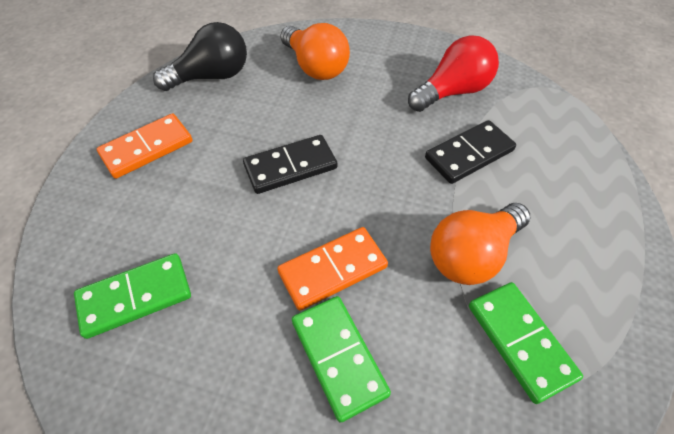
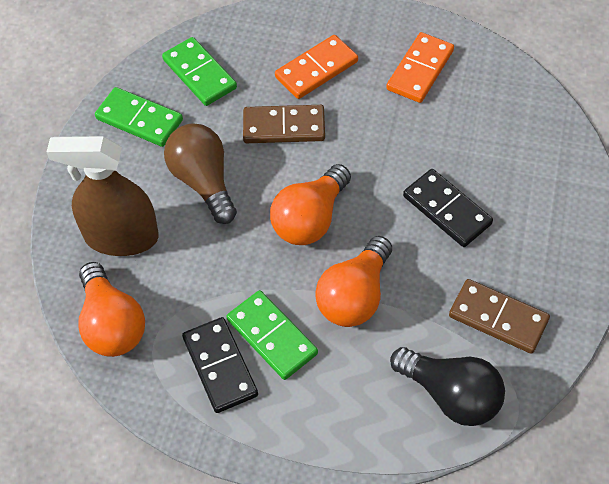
brown domino: none = 0 -> [243,105,325,143] [449,279,550,354] = 2
brown light bulb: none = 0 -> [164,123,237,224] = 1
brown spray bottle: none = 0 -> [47,136,159,256] = 1
orange light bulb: [280,23,350,80] [430,203,530,285] = 2 -> [78,262,145,357] [270,164,351,245] [315,236,392,327] = 3
red light bulb: [408,35,499,112] = 1 -> none = 0

